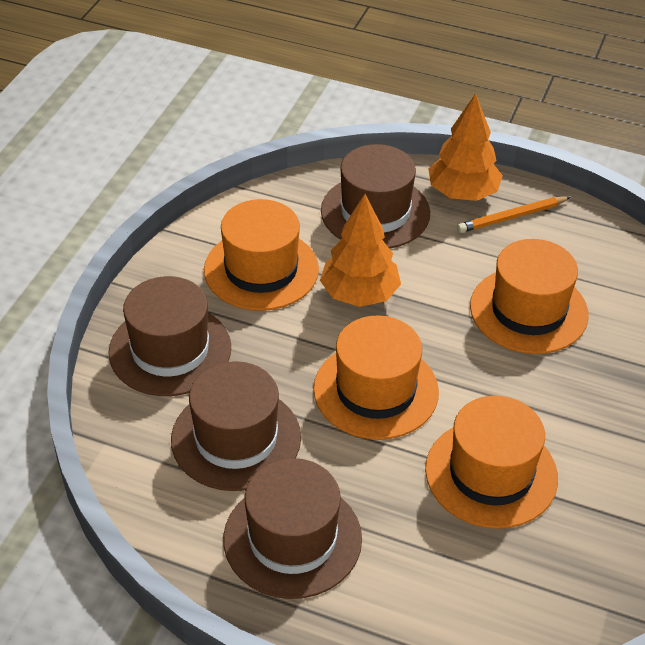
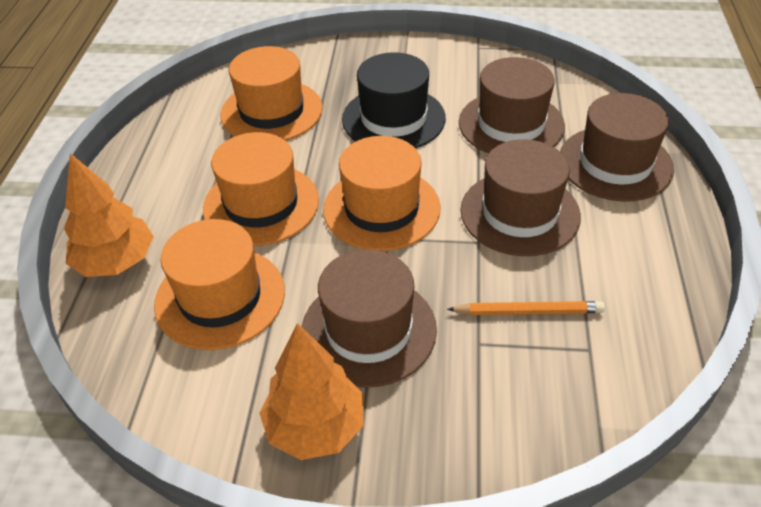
black hat: none = 0 -> [342,53,446,148] = 1

